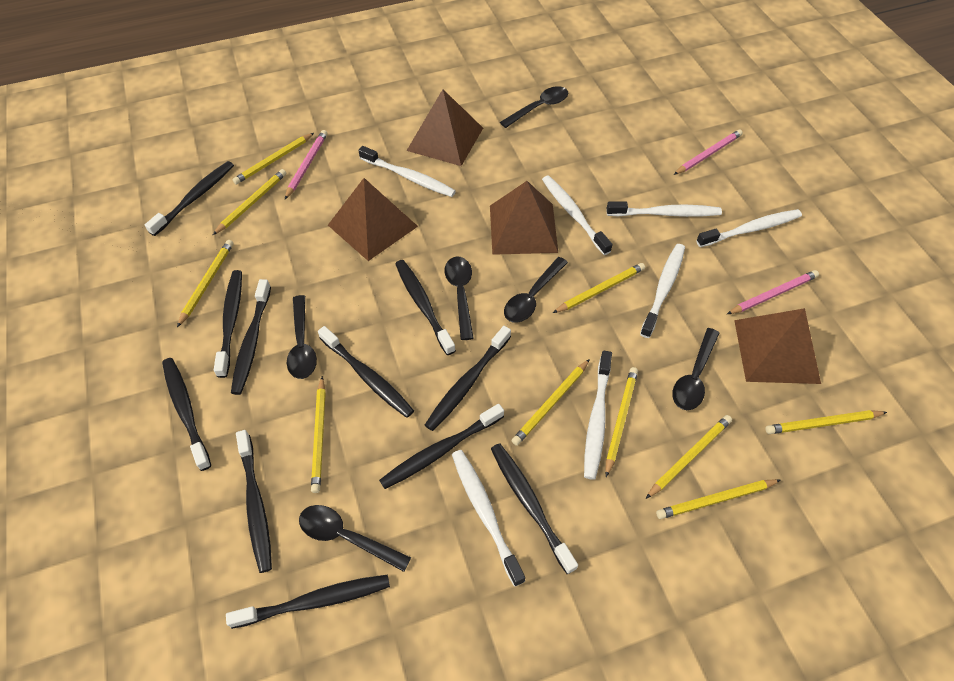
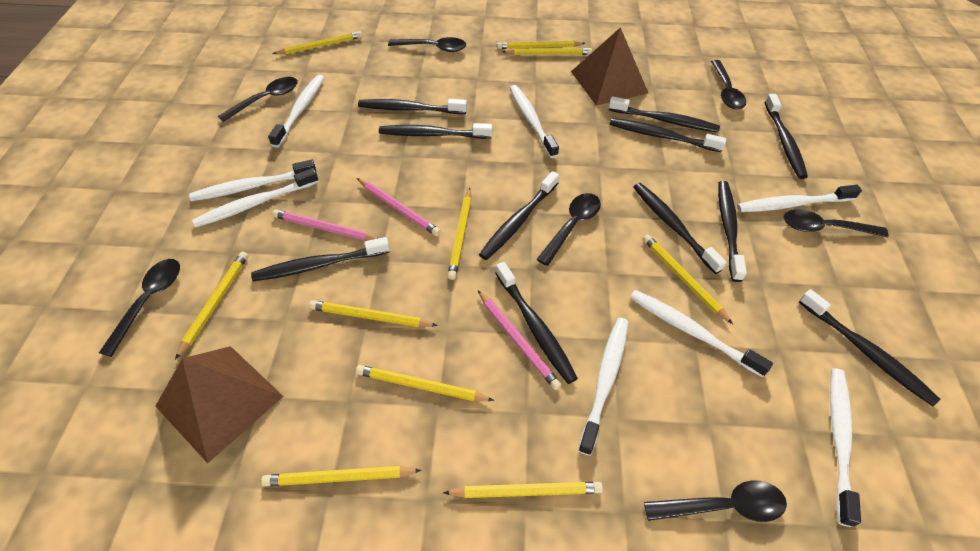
black spoon: [287,295,317,379] [299,505,411,572] [445,256,474,340] [500,86,568,128] [504,257,568,323] [672,328,720,410] = 6 -> [99,259,180,357] [218,77,298,122] [388,37,466,52] [536,193,601,266] [644,480,787,522] [711,60,746,109] [784,209,889,237] = 7
brown pyramid: [328,178,418,261] [407,89,483,166] [490,181,558,255] [734,308,821,384] = 4 -> [155,346,284,463] [571,27,648,106] = 2
white toothbrush: [358,146,456,197] [452,450,525,587] [542,176,612,255] [584,351,612,480] [606,202,722,217] [640,244,685,338] [696,209,802,247] = 7 -> [189,160,316,201] [192,168,319,227] [268,75,324,147] [510,85,559,158] [578,318,629,456] [630,290,773,377] [737,185,862,212] [830,368,861,527] = 8

